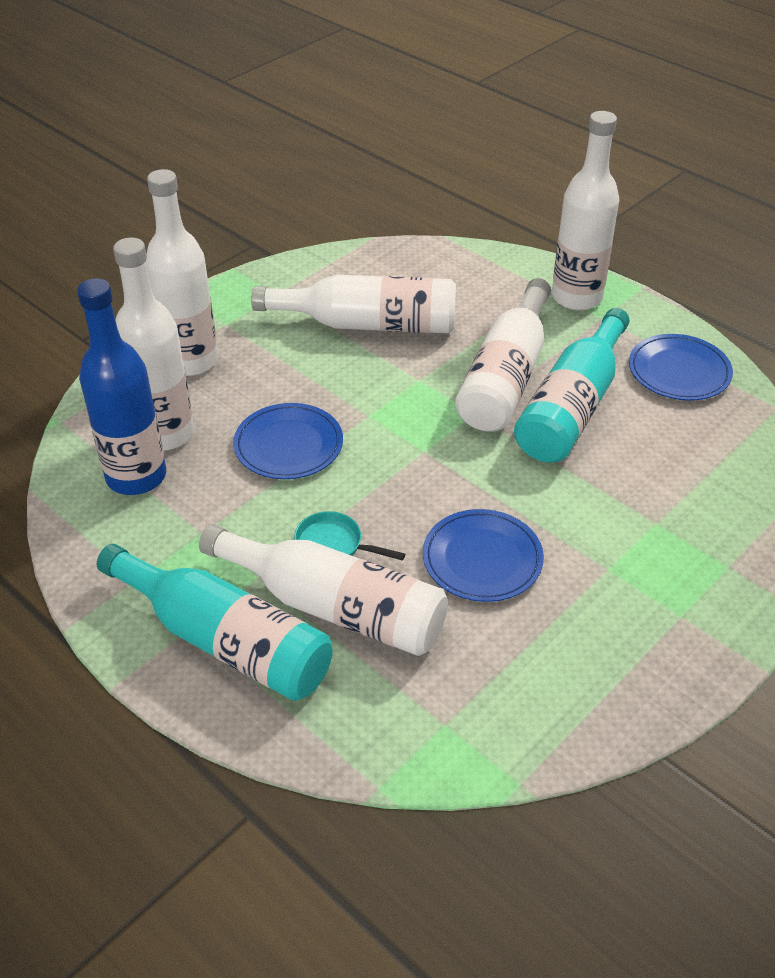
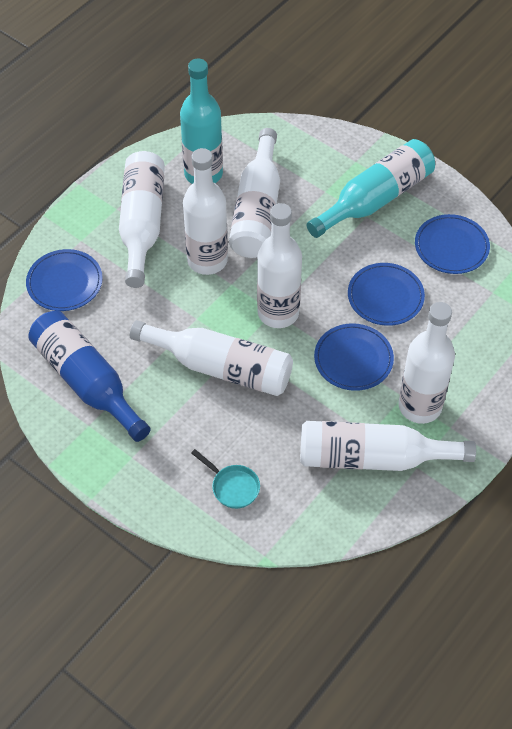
blue plate: [233,403,343,479] [423,509,544,602] [629,334,733,401] = 3 -> [26,249,103,311] [314,323,394,391] [348,263,425,326] [415,214,490,274] = 4
white bottle: [113,238,194,451] [145,169,218,376] [199,524,448,656] [251,275,456,333] [455,278,551,432] [552,111,620,311] = 6 -> [119,151,165,288] [130,320,293,396] [183,148,228,275] [229,128,280,258] [257,203,302,328] [300,421,476,471] [399,302,455,424] = 7

